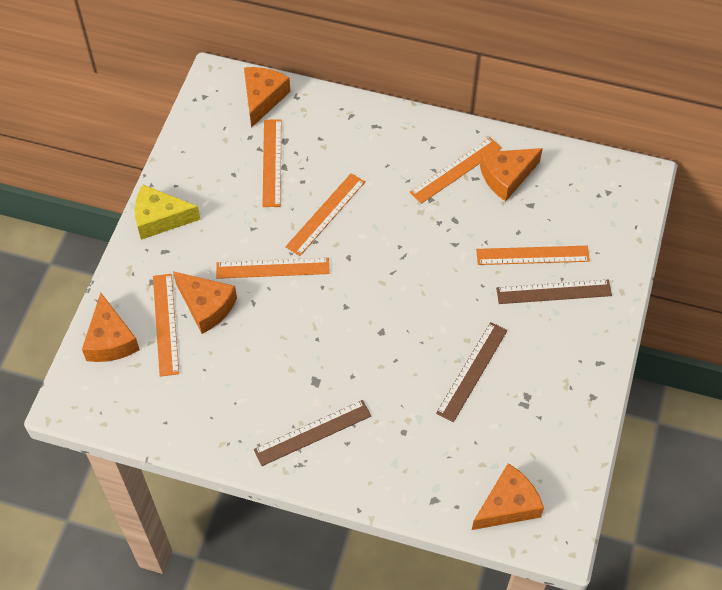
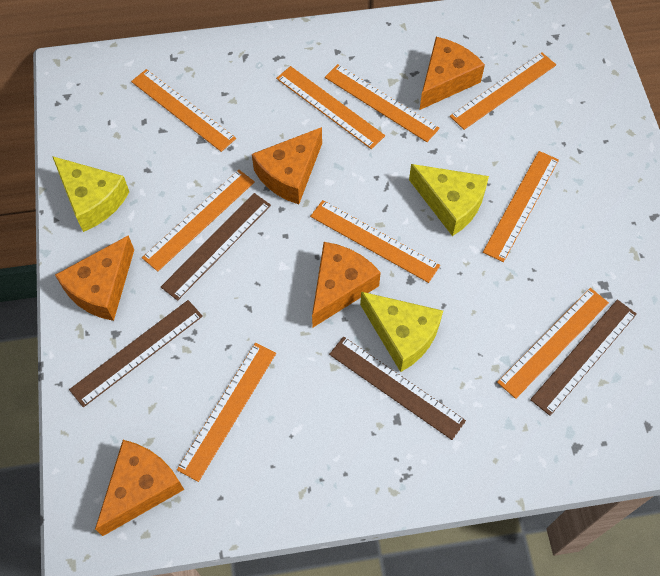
brown ruler: [254,400,371,466] [436,322,508,422] [496,280,612,304] = 3 -> [69,300,203,407] [161,193,271,301] [329,337,466,440] [530,299,637,416] = 4
orange ruler: [153,274,179,377] [216,258,330,279] [262,119,281,207] [285,173,365,256] [409,137,502,204] [476,246,590,265] = 6 -> [131,69,236,152] [142,170,255,271] [177,343,276,482] [276,66,385,149] [310,200,440,283] [325,64,440,142] [450,52,556,130] [483,151,559,262] [497,288,609,399] = 9
yellow cheese: [135,185,201,240] = 1 -> [52,156,129,232] [360,292,443,372] [409,164,489,236] = 3

